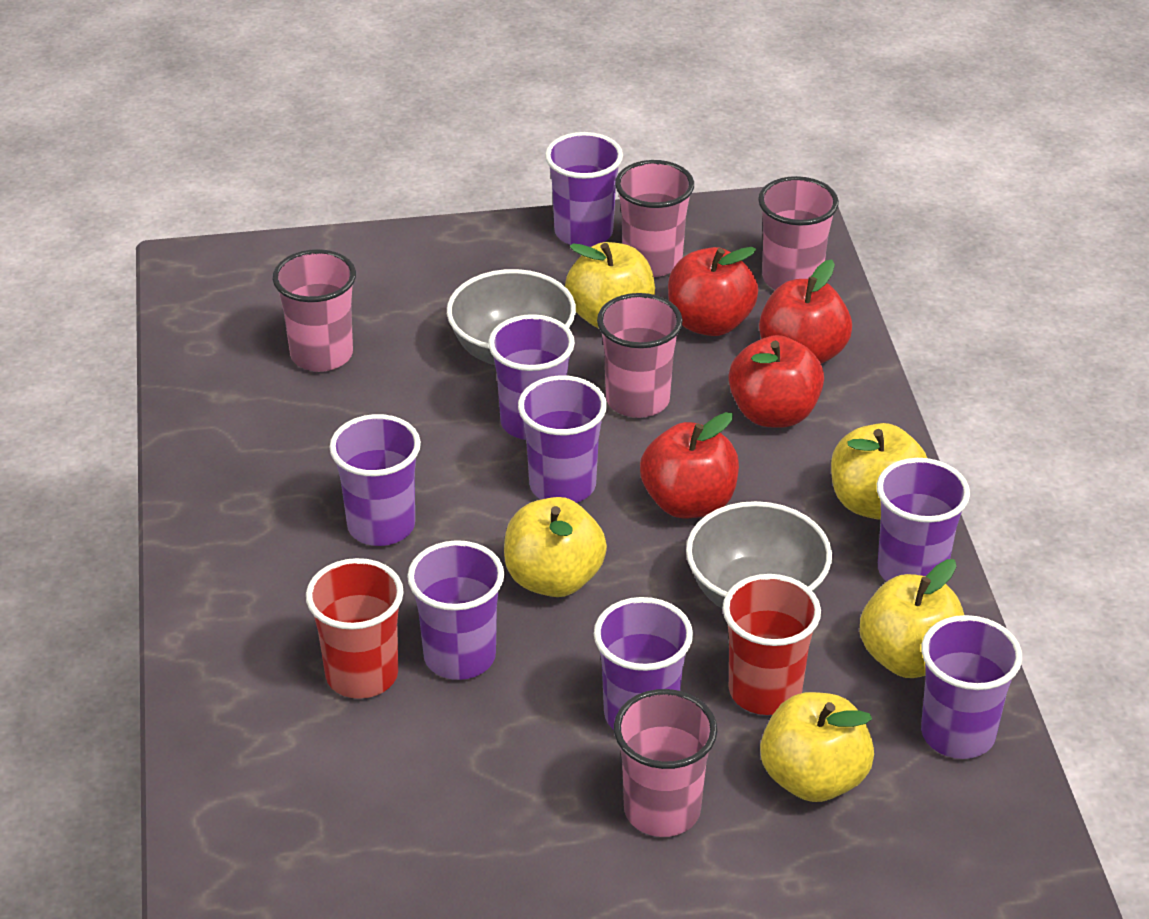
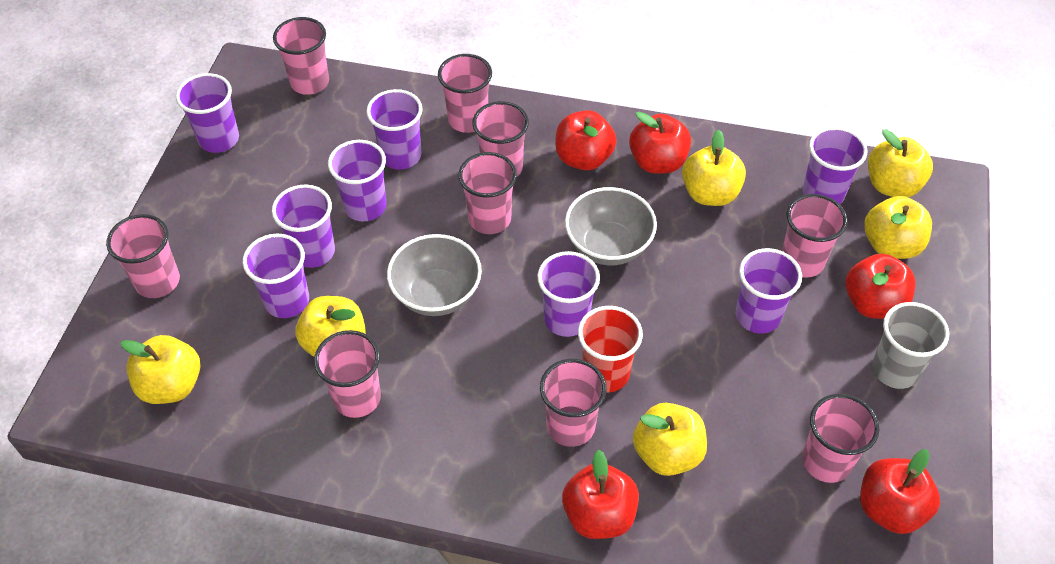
grey cup: none = 0 -> [872,302,949,389] = 1
pink cup: [273,249,356,372] [597,293,683,418] [614,689,717,837] [615,160,694,277] [758,176,839,290] = 5 -> [106,214,180,298] [273,17,329,95] [314,330,381,418] [438,54,492,133] [458,152,517,234] [472,101,529,176] [540,359,607,447] [782,194,848,278] [802,394,879,483] = 9
red apple: [640,412,739,518] [668,247,758,336] [728,335,824,428] [759,260,852,364] = 4 -> [555,110,617,170] [562,450,639,539] [629,112,691,174] [845,254,916,319] [860,449,940,534] = 5
red cup: [306,558,404,699] [723,574,821,715] = 2 -> [578,306,643,392] = 1
yellow apple: [504,497,607,597] [565,242,655,328] [760,692,874,802] [831,423,927,520] [860,559,964,678] = 5 -> [121,335,200,404] [295,296,366,357] [633,403,707,476] [682,130,746,206] [864,196,932,259] [868,129,933,197] = 6

